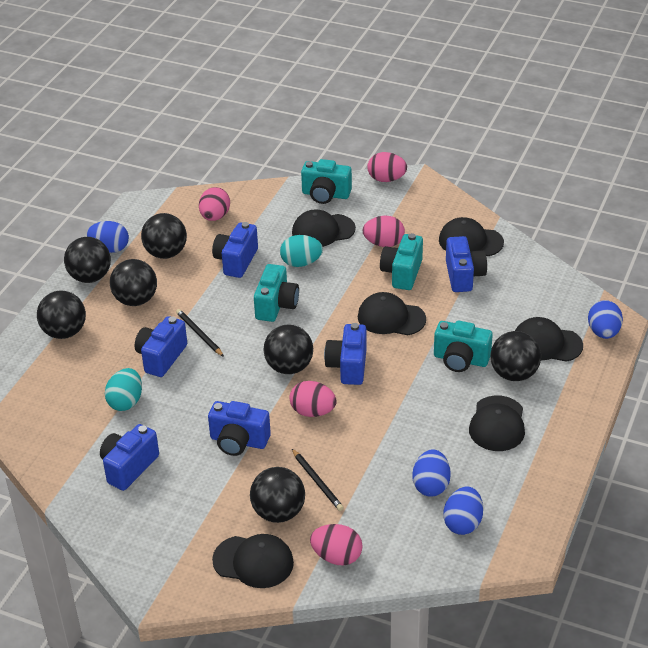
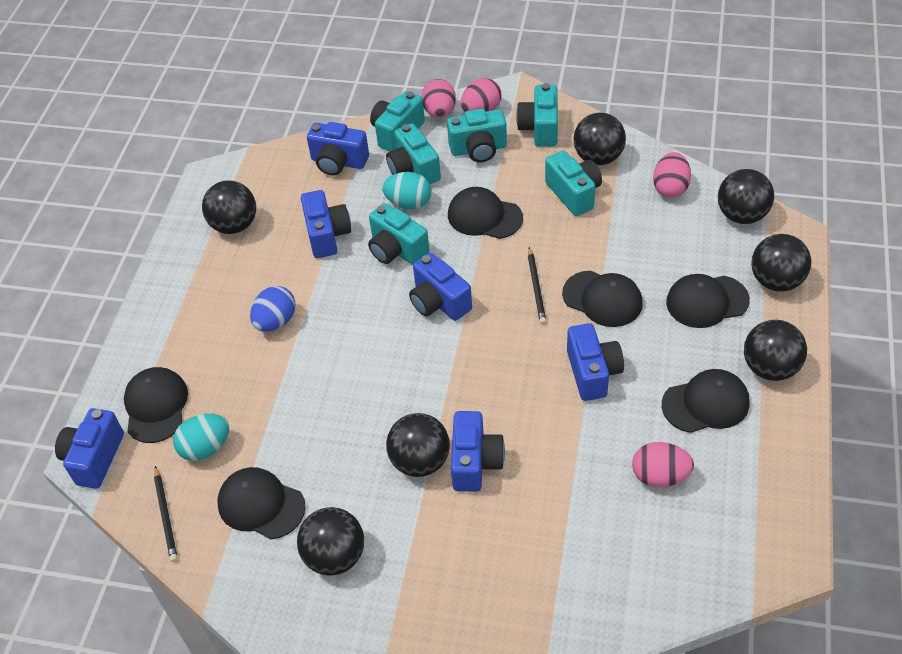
blue egg: [87,221,129,253] [412,449,451,497] [443,486,483,535] [588,300,623,339] = 4 -> [250,286,296,332] = 1
pink egg: [199,187,230,221] [289,381,337,417] [310,524,363,565] [362,216,405,247] [367,152,407,182] = 5 -> [421,79,456,118] [461,78,502,112] [632,442,694,487] [653,152,691,198] = 4
turquoise camera: [254,264,299,322] [301,159,352,204] [380,233,423,290] [434,320,493,372] = 4 -> [368,203,430,265] [370,91,425,151] [386,123,441,184] [447,109,507,162] [516,83,558,147] [545,150,602,216] = 6

